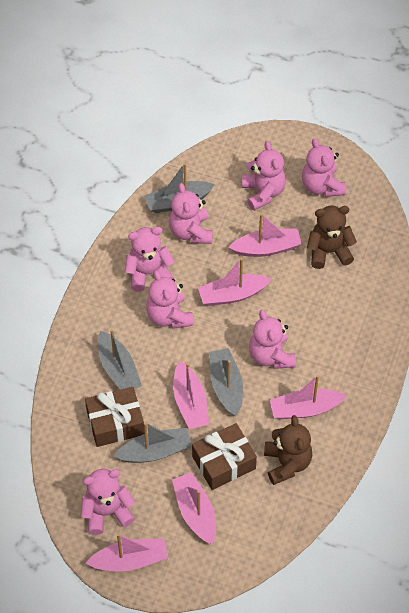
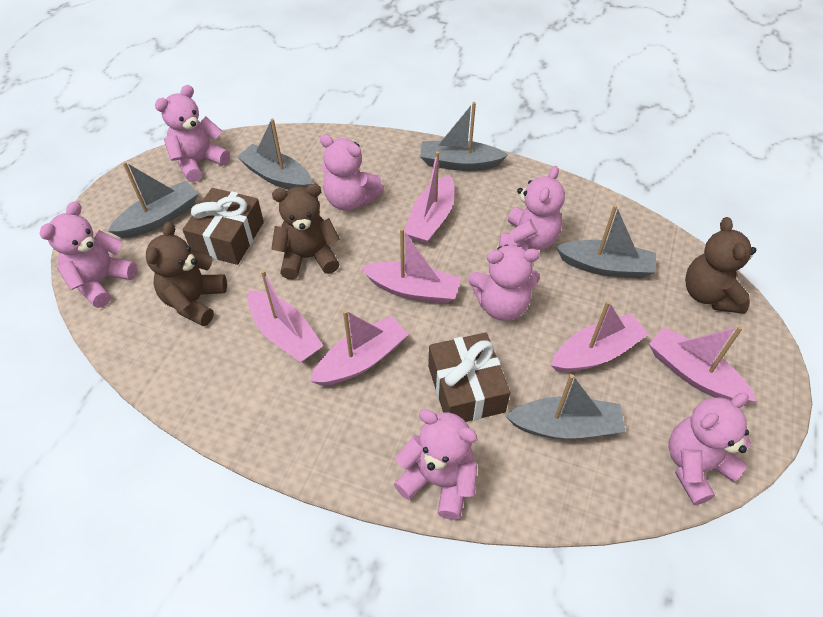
brown teddy bear: [264,415,312,485] [307,206,357,269] = 2 -> [146,222,227,326] [271,184,340,279] [685,217,756,314] = 3
grey boat: [98,329,142,390] [113,422,192,463] [144,163,215,213] [209,348,243,416] = 4 -> [108,161,198,238] [237,118,313,190] [420,102,508,171] [506,374,625,439] [556,205,656,278] = 5

